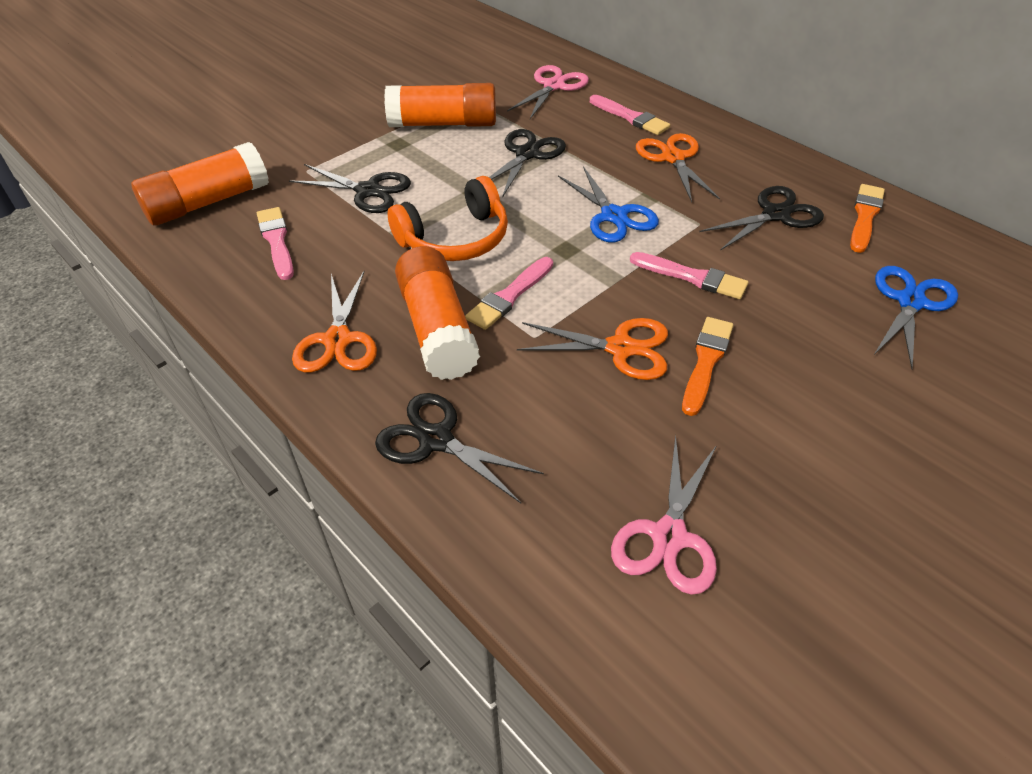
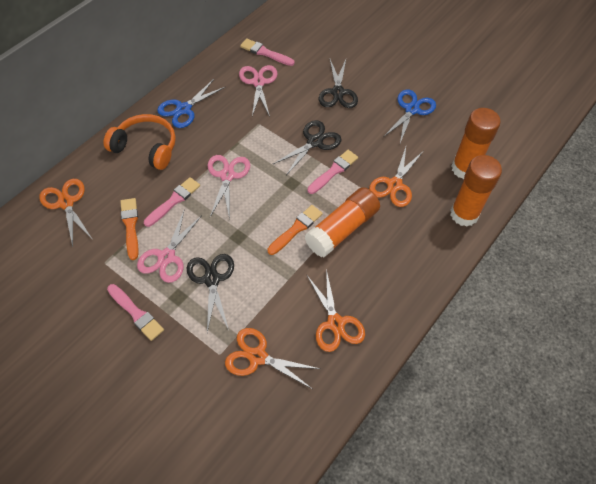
black scissors: [289,164,411,213] [375,393,544,503] [489,129,566,198] [699,186,824,251] = 4 -> [187,254,234,332] [273,120,342,175] [319,59,358,108] = 3
orange scissors: [292,271,377,373] [517,318,668,380] [636,133,720,203] = 3 -> [39,179,93,247] [225,328,320,389] [306,269,365,352] [369,147,423,207] = 4
pink scissors: [507,65,589,119] [611,435,717,595] = 2 -> [137,209,202,283] [207,155,250,220] [239,65,278,117] = 3

